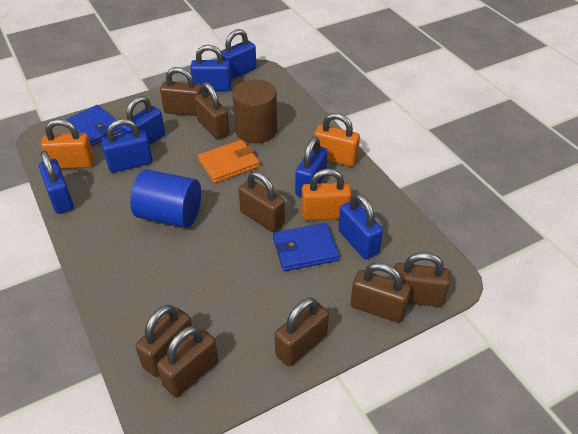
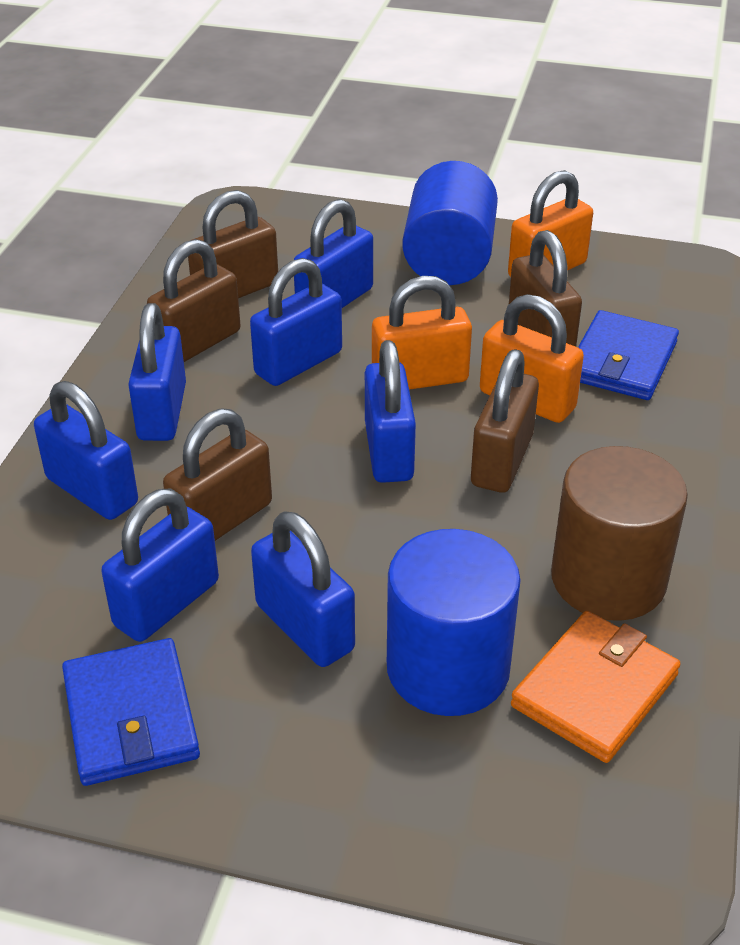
blue cylinder: [130,169,201,228] = 1 -> [387,529,521,716] [402,161,498,285] = 2
brown padlock: [135,305,192,377] [157,326,218,397] [160,67,202,116] [195,82,229,140] [238,171,285,232] [275,298,329,367] [351,262,411,323] [392,252,450,307] = 8 -> [147,239,241,362] [163,408,272,541] [188,190,278,298] [471,349,539,493] [509,230,582,347] = 5

